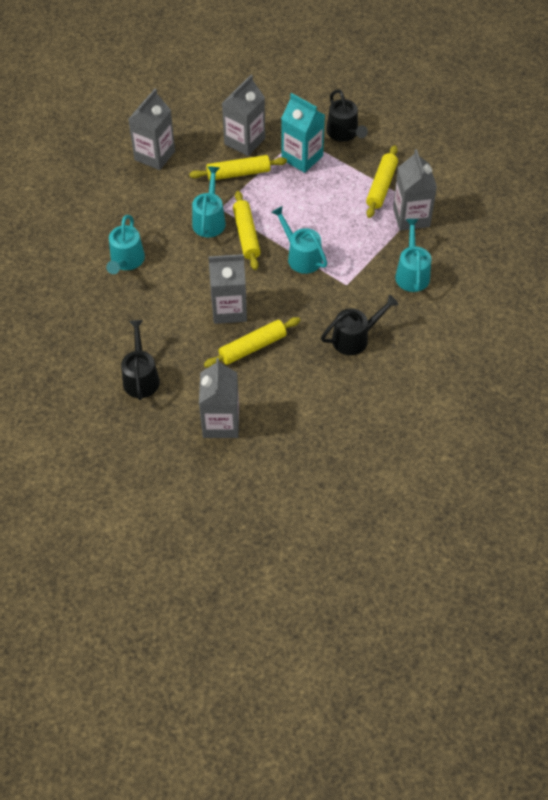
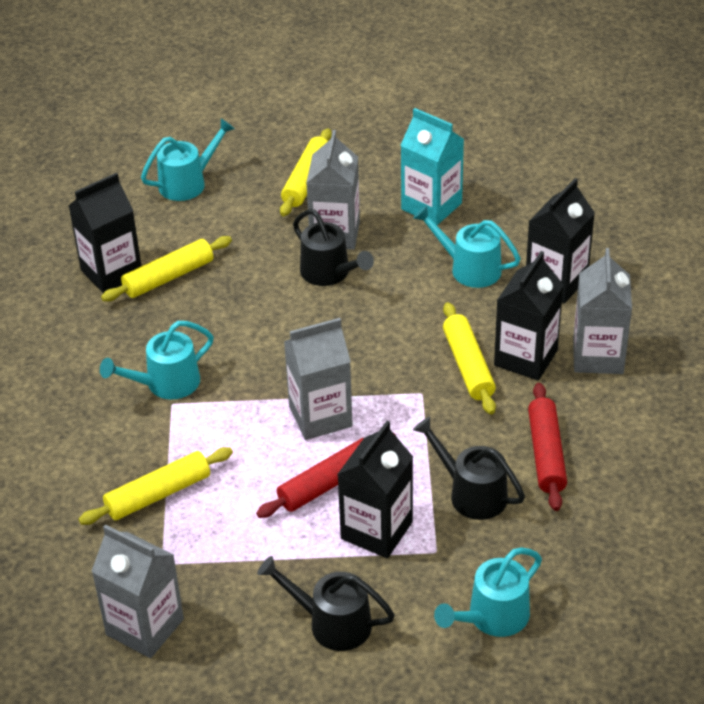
black carton: none = 0 -> [69,173,141,293] [337,421,413,558] [494,251,564,381] [526,178,595,303] = 4
grey carton: [128,88,175,170] [199,358,239,438] [208,254,247,324] [222,75,265,156] [393,149,437,231] = 5 -> [91,524,184,658] [284,318,353,440] [306,130,360,250] [573,248,632,374] = 4
red rolling pin: none = 0 -> [256,433,396,518] [528,383,567,511] = 2

